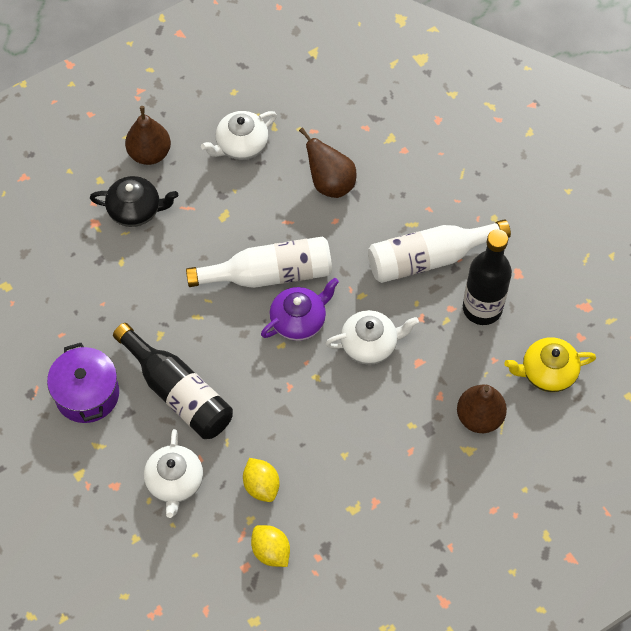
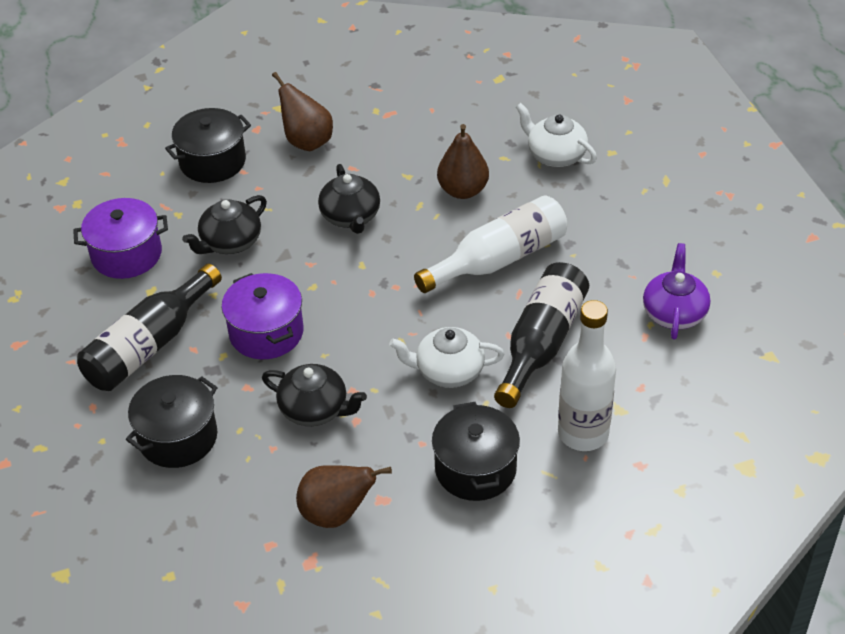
black pot: none = 0 -> [126,375,218,468] [165,108,251,183] [432,402,520,501] = 3
black teapot: [90,176,178,227] = 1 -> [182,195,267,254] [262,364,367,426] [318,164,380,234] = 3
purple pot: [47,343,119,423] = 1 -> [73,198,168,279] [222,273,304,359] = 2
white teapot: [144,429,203,518] [201,111,277,160] [325,310,419,365] = 3 -> [389,327,504,388] [516,103,597,167] = 2
yellow lemon: [243,458,280,502] [251,525,290,567] = 2 -> none = 0
yellow teapot: [504,337,596,392] = 1 -> none = 0

